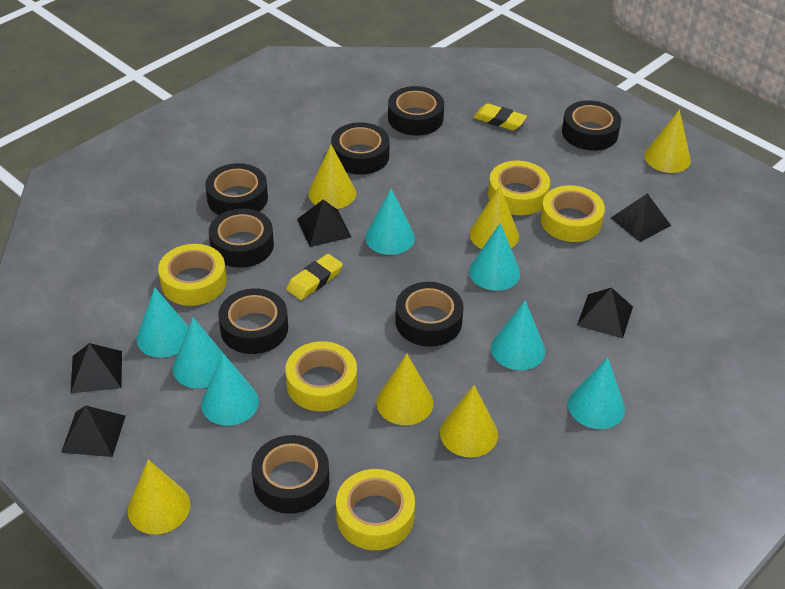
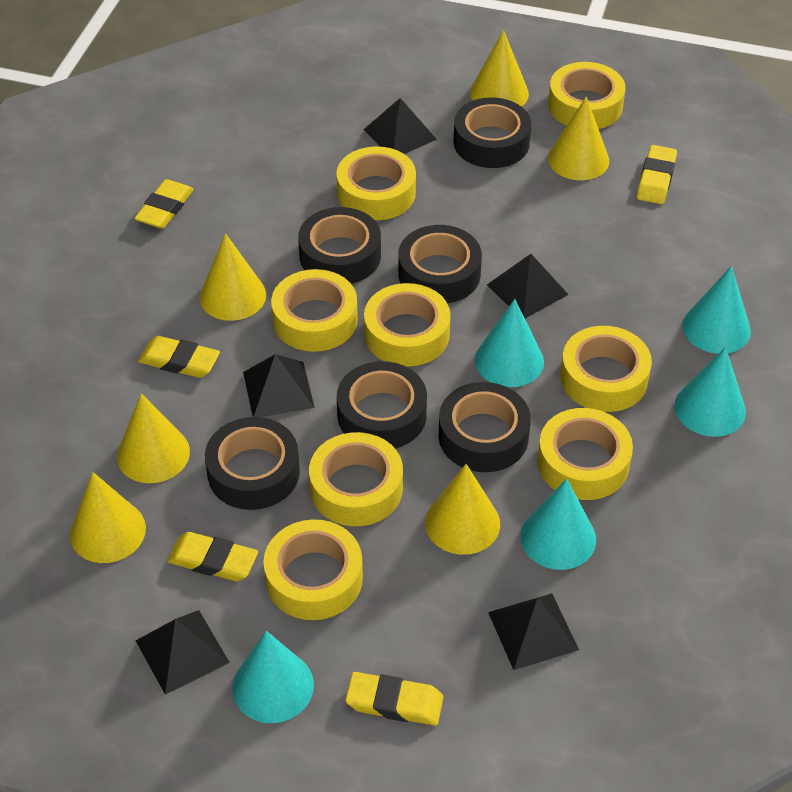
black tape: [205,163,268,215] [209,209,274,268] [218,288,288,354] [252,435,329,514] [331,122,390,175] [388,86,444,135] [395,282,464,347] [562,100,621,151] = 8 -> [205,417,300,510] [298,207,381,284] [337,361,427,448] [398,225,482,303] [438,382,531,472] [453,97,531,168] = 6
turquoise cone: [137,287,189,358] [173,317,226,388] [201,353,259,426] [365,188,415,255] [469,223,520,291] [491,300,545,370] [568,358,625,429] = 7 -> [232,631,314,723] [475,299,544,387] [520,479,596,570] [674,347,746,437] [682,266,751,354] = 5
yellow eraser: [286,254,343,300] [473,103,527,130] = 2 -> [134,179,194,229] [138,336,220,378] [167,532,258,581] [345,672,443,726] [637,145,677,204] = 5
yellow tape: [158,244,227,306] [285,341,357,411] [336,469,415,550] [488,161,550,215] [540,185,605,242] = 5 -> [264,519,363,620] [271,269,358,352] [309,432,403,526] [336,146,416,220] [364,283,450,367] [537,408,633,500] [548,62,626,129] [560,326,652,412] = 8

